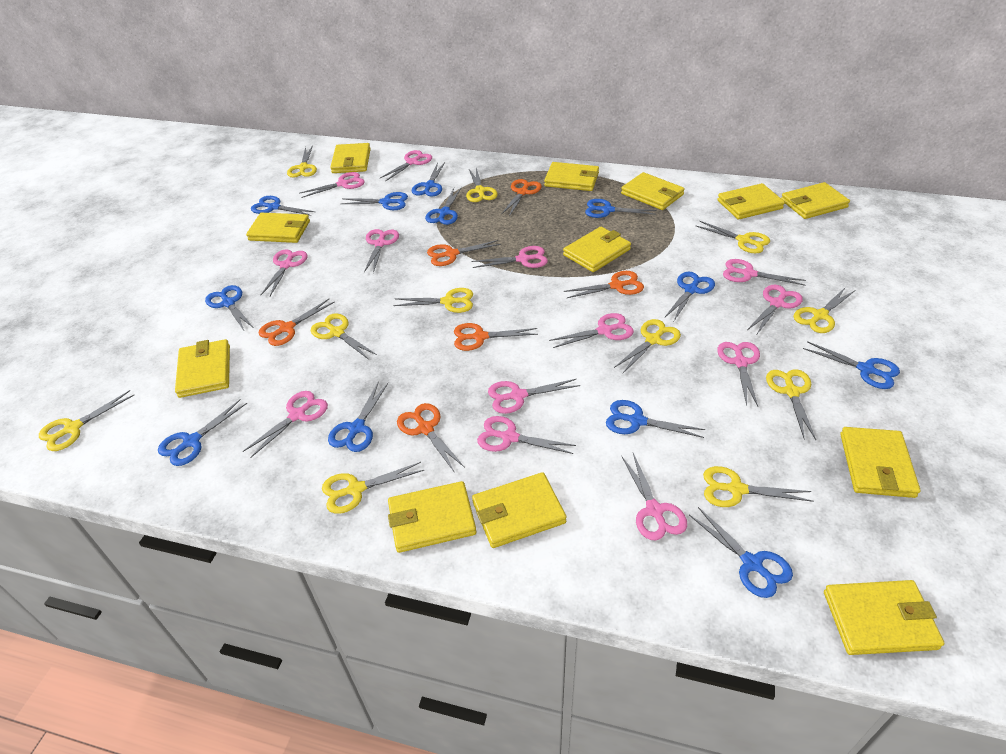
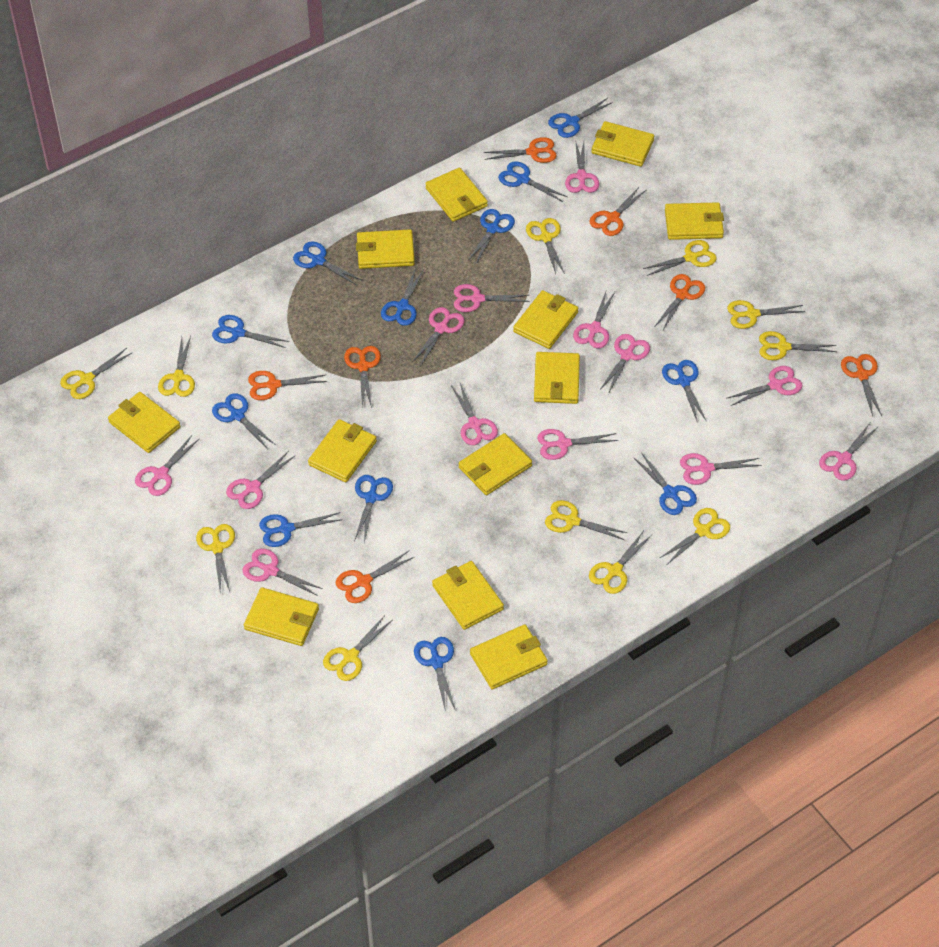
orange scissors: [259,299,334,346] [397,403,464,473] [427,240,501,266] [454,323,538,351] [501,179,542,216] [564,271,644,298] = 6 -> [248,371,327,400] [335,551,414,603] [344,346,381,408] [483,137,557,163] [590,186,646,236] [654,274,705,330] [841,354,882,416] = 7

